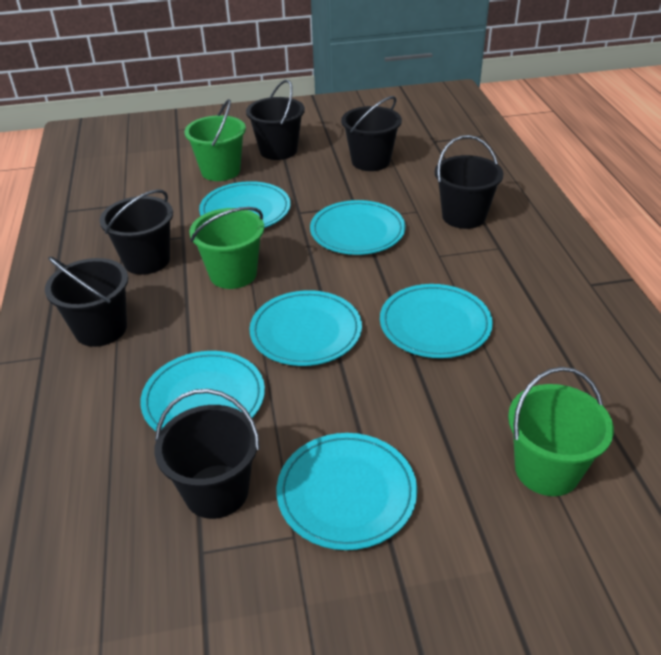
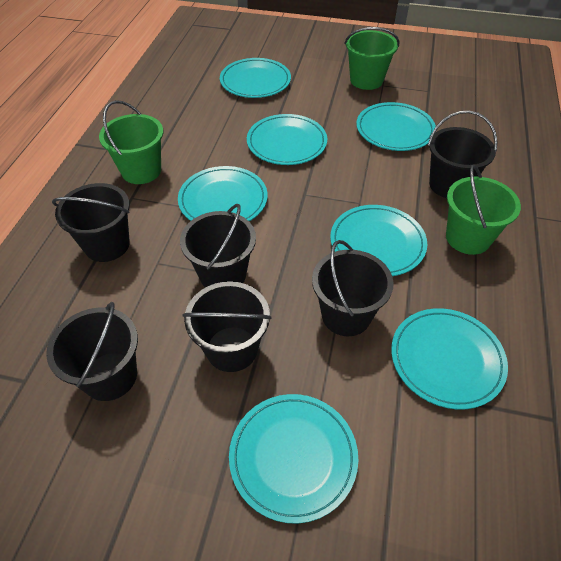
turquoise plate: [140,351,265,431] [199,181,291,228] [249,290,362,366] [277,433,417,550] [310,200,406,255] [380,284,493,358] = 6 -> [178,166,268,221] [220,58,291,98] [229,394,358,524] [247,114,327,165] [330,205,427,276] [356,102,436,151] [391,308,508,410] = 7

